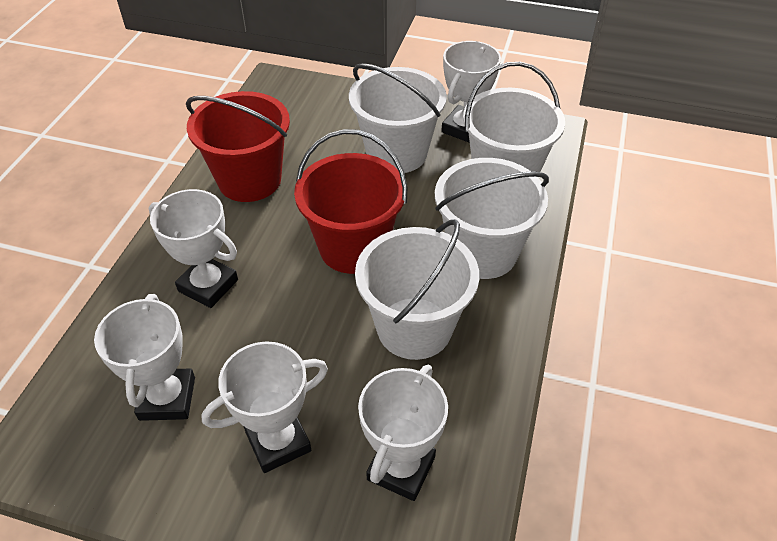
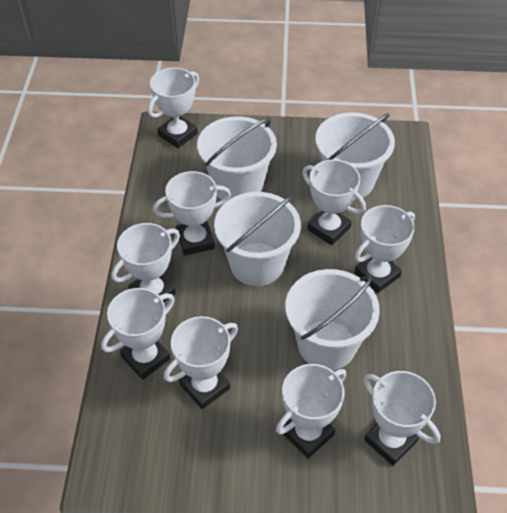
red bucket: [186,91,290,202] [294,129,407,274] = 2 -> none = 0
white trophy: [94,294,195,421] [149,189,238,308] [201,341,328,473] [358,364,448,501] [441,41,501,143] = 5 -> [101,288,175,380] [112,223,180,302] [148,68,199,148] [153,171,231,256] [164,316,238,409] [276,364,346,458] [302,159,366,245] [355,205,415,293] [363,371,441,466] = 9

